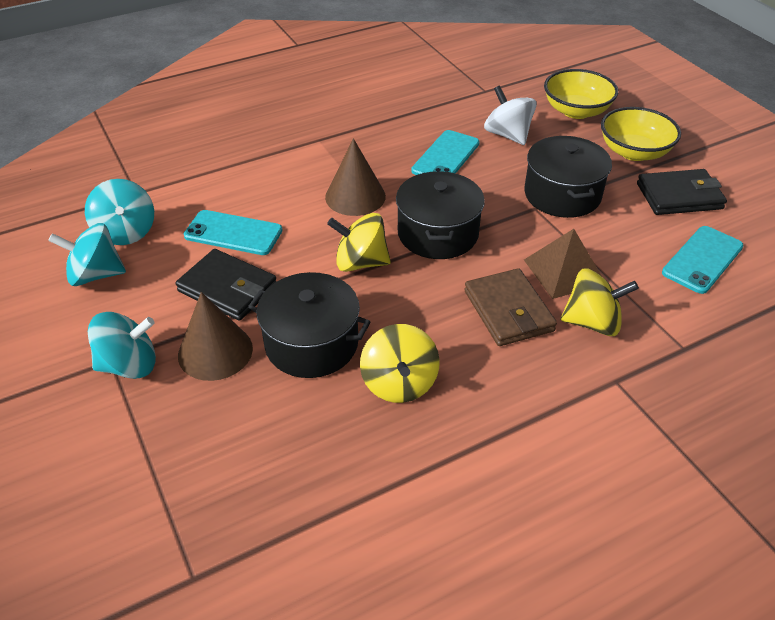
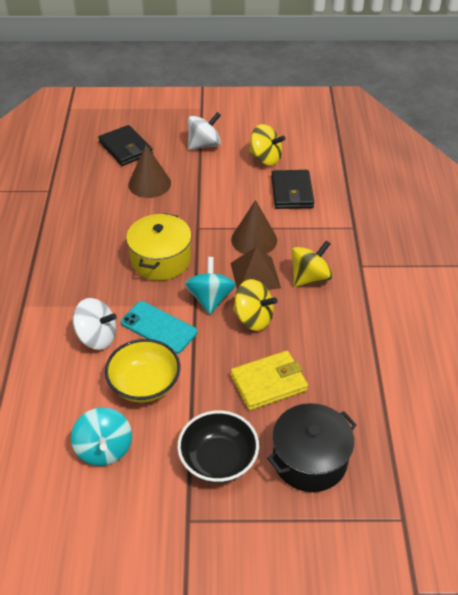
black bowl: none = 0 -> [177,410,259,483] = 1
black pot: [248,272,371,378] [396,171,485,259] [524,136,612,218] = 3 -> [267,403,357,492] = 1
brown wallet: [464,268,557,346] = 1 -> none = 0
turquoise phone: [184,210,283,255] [411,130,480,175] [662,226,744,294] = 3 -> [121,301,197,354] = 1
turquoise spinning top: [48,223,126,286] [85,179,154,245] [88,312,156,379] = 3 -> [71,407,132,466] [185,257,236,314] = 2
white spinning top: [484,86,537,145] = 1 -> [73,298,117,350] [188,112,221,150] = 2
yellow bowl: [544,69,618,119] [601,107,681,161] = 2 -> [105,339,180,403] = 1
yellow pot: none = 0 -> [126,213,191,281] = 1
yellow wallet: none = 0 -> [231,351,308,411] = 1

